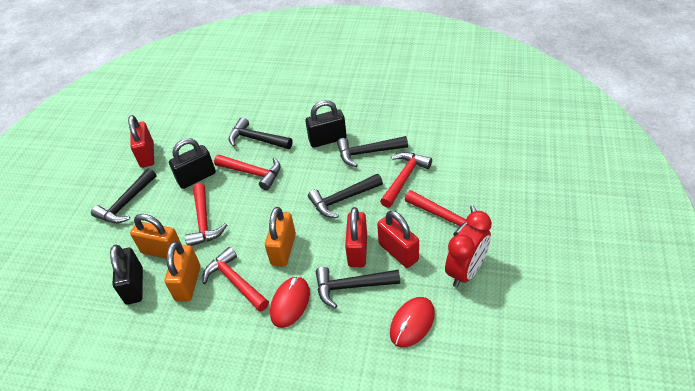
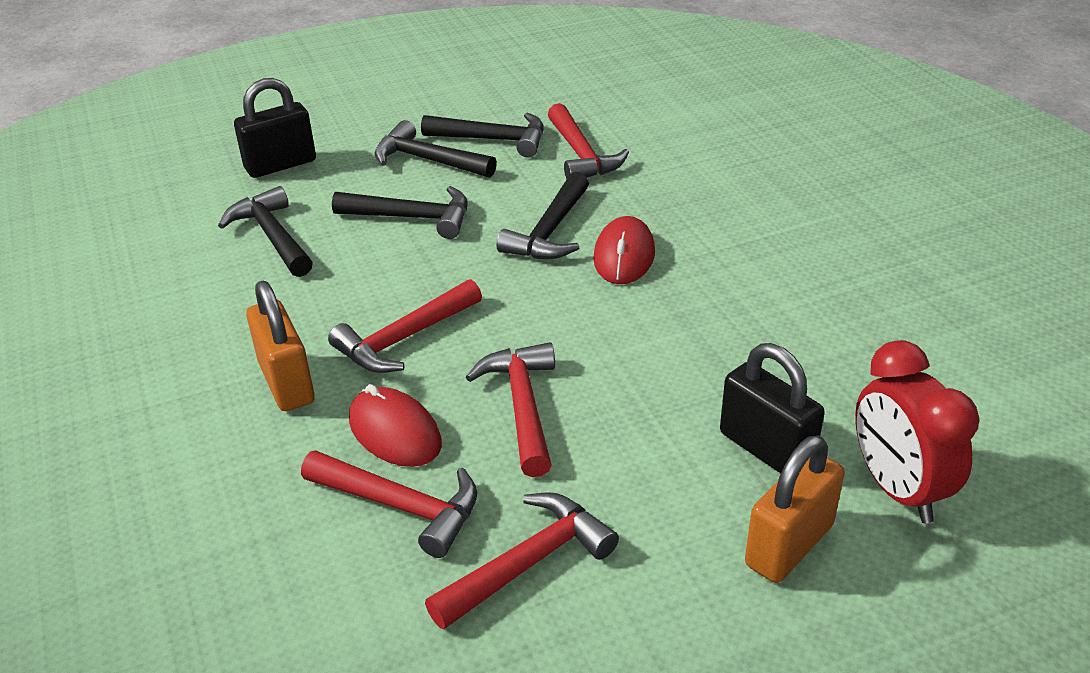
black padlock: [110,245,143,305] [169,138,216,189] [305,100,347,148] = 3 -> [234,78,316,178] [720,343,825,473] = 2
orange padlock: [130,214,182,259] [164,241,200,302] [265,207,296,267] = 3 -> [246,281,315,411] [745,435,845,583] = 2
red padlock: [128,115,154,168] [345,207,367,267] [377,210,419,268] = 3 -> none = 0

